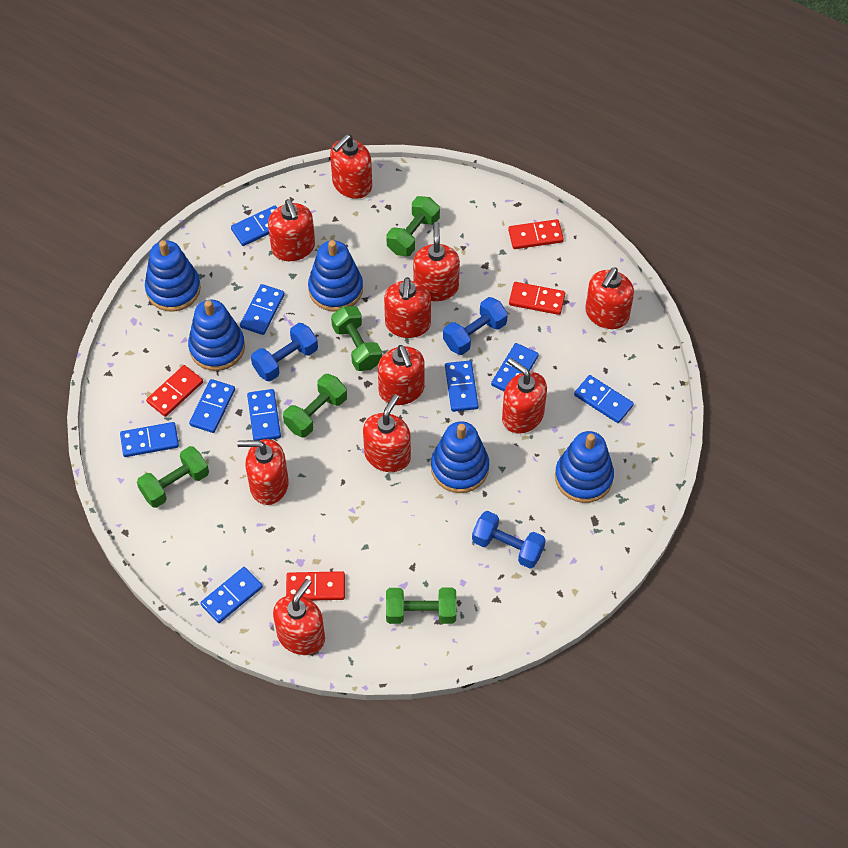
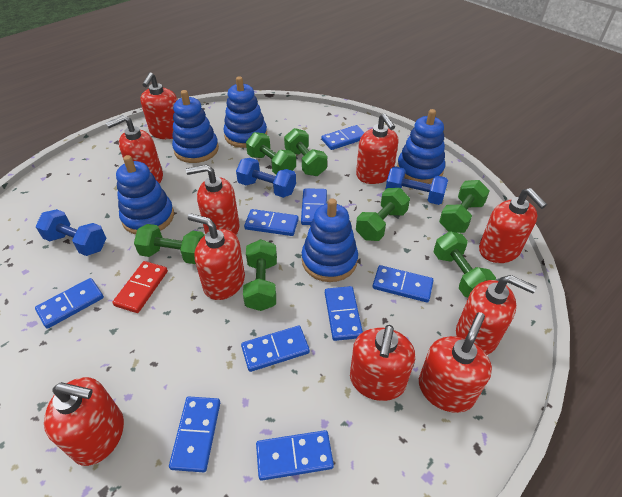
green dumbbell: [137,446,209,508] [283,374,347,438] [331,306,382,371] [386,196,440,256] [386,588,456,624] = 5 -> [134,224,205,264] [243,239,277,311] [246,132,296,175] [284,128,327,176] [356,188,410,241] [434,231,496,297] [439,180,490,233] = 7
red domino: [146,365,203,417] [286,571,345,601] [508,219,564,249] [509,282,565,315] = 4 -> [112,261,168,313] = 1

